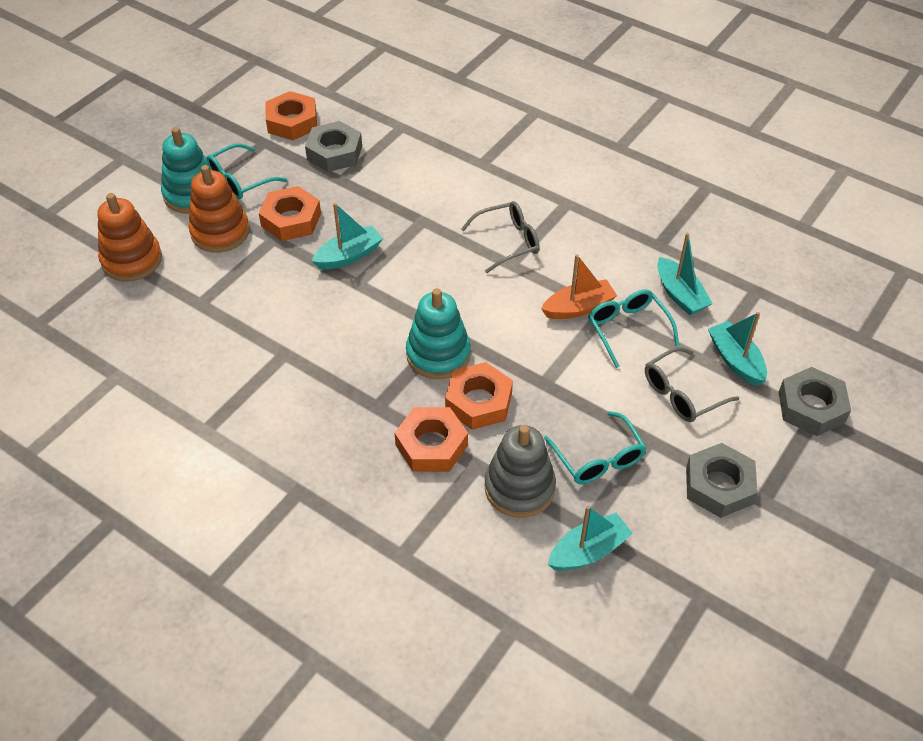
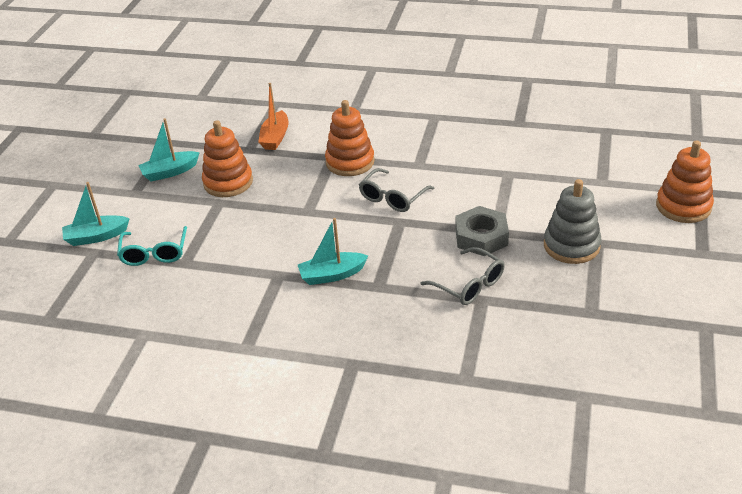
grey nut: [305,121,362,172] [686,443,758,518] [778,367,851,436] = 3 -> [455,206,509,256] = 1
orange nut: [259,186,321,241] [266,91,317,140] [395,407,468,472] [445,362,513,430] = 4 -> none = 0
orange stacking toy: [97,193,162,282] [188,165,250,253] = 2 -> [202,120,253,197] [325,100,375,176] [656,140,714,223] = 3
turquoise boat: [312,203,383,269] [548,506,633,571] [657,233,713,315] [708,312,767,386] = 4 -> [62,182,130,246] [138,118,200,182] [298,218,368,285] = 3
turquoise glasses: [206,144,287,199] [544,411,646,484] [588,290,679,368] = 3 -> [117,226,187,266] = 1
turquoise stacking toy: [161,127,213,214] [406,288,471,379] = 2 -> none = 0

